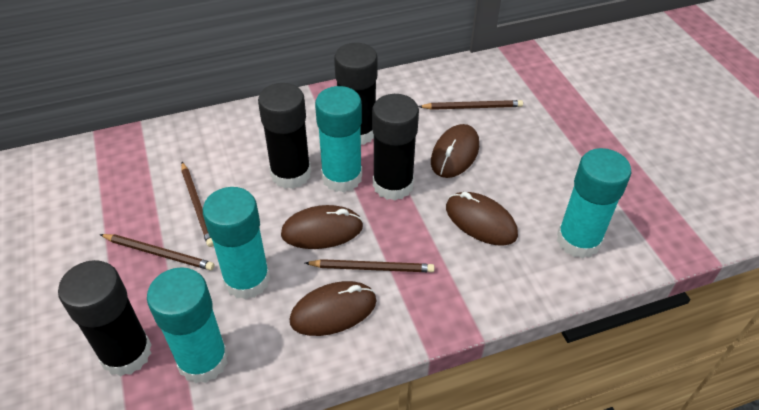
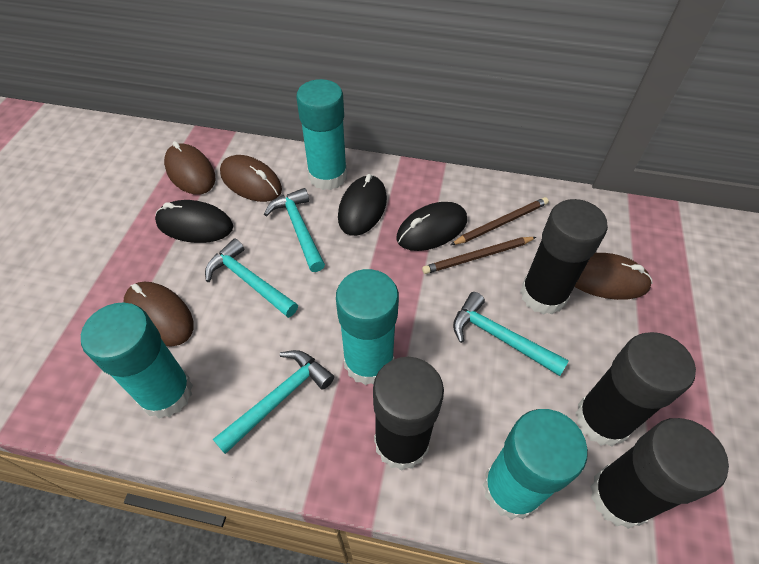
black mouse: none = 0 -> [155,200,233,243] [338,174,387,236] [396,202,467,251] = 3
brown pencil: [100,234,215,271] [181,162,214,247] [305,259,435,272] [418,100,523,110] = 4 -> [422,237,536,274] [451,197,549,245] = 2
turquoise hammer: none = 0 -> [205,238,298,318] [213,350,334,454] [264,188,325,272] [453,292,569,376] = 4

